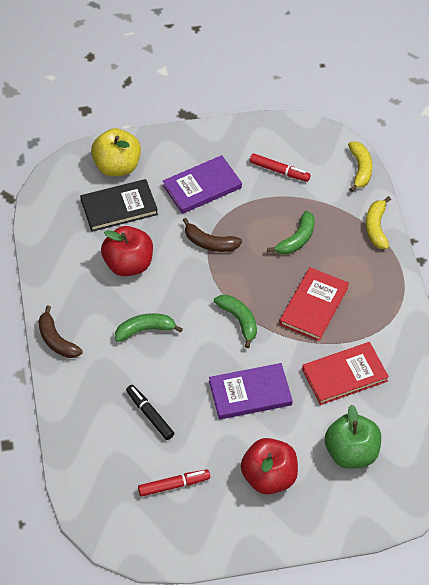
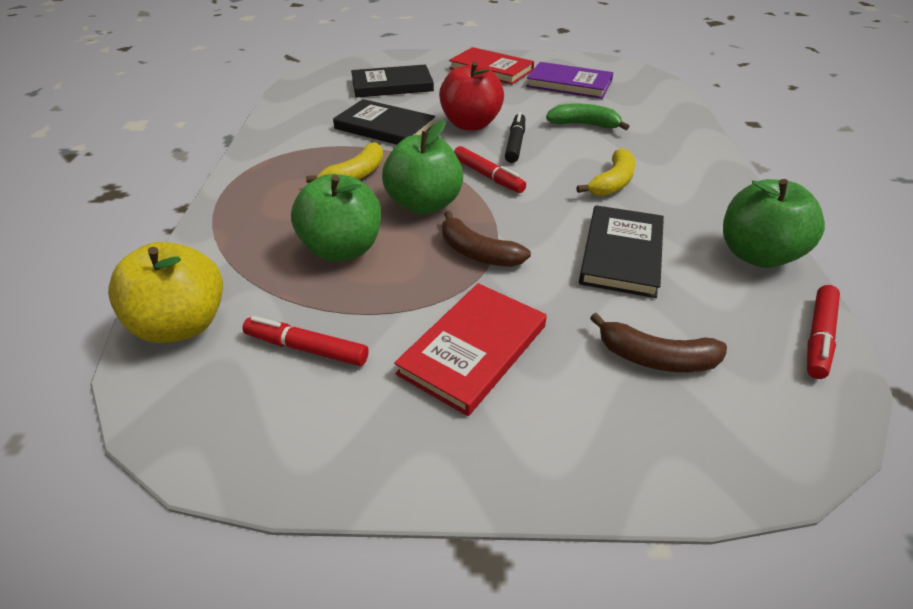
black book: [80,179,158,232] = 1 -> [333,99,435,145] [351,65,434,98] [579,205,664,298] = 3
green apple: [325,405,381,469] = 1 -> [291,174,381,262] [382,120,463,215] [723,179,825,268] = 3
green banana: [115,313,183,342] [214,295,257,348] [267,211,315,255] = 3 -> [546,103,630,130] = 1
purple book: [163,155,242,214] [209,363,293,419] = 2 -> [526,62,613,99] = 1
red apple: [101,226,153,276] [241,438,298,495] = 2 -> [439,62,504,131] = 1
red marker: [138,469,210,497] [250,153,310,182] = 2 -> [242,316,369,366] [454,146,526,193] [807,285,840,379] = 3

